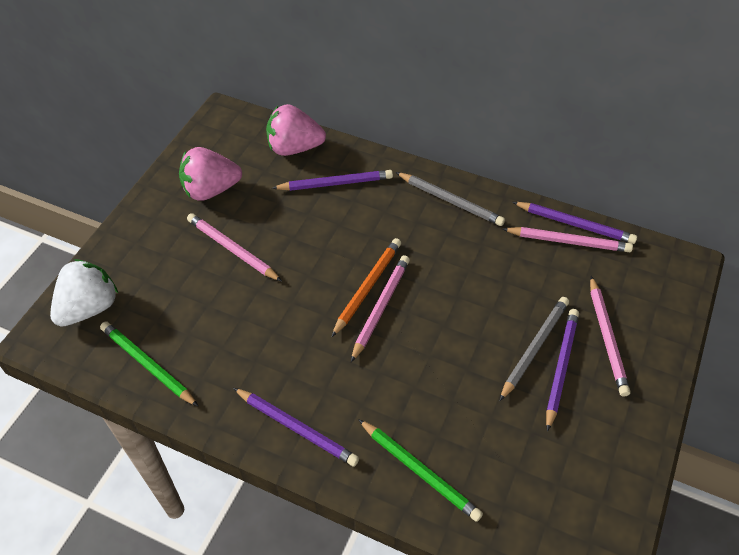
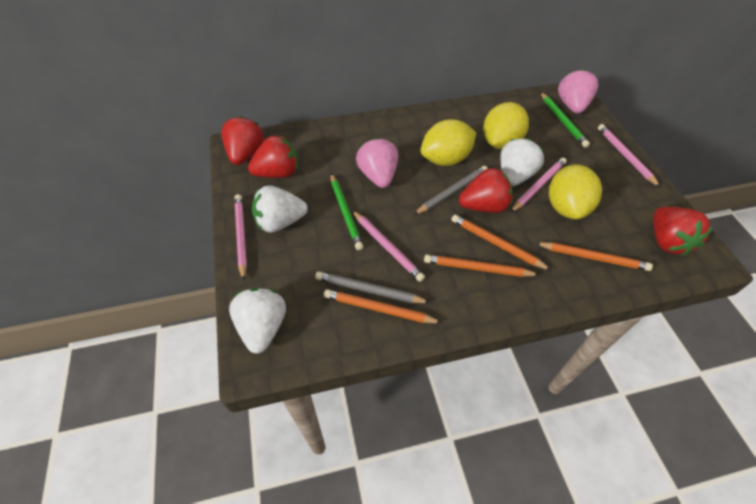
orange pencil: [332,238,401,337] = 1 -> [324,289,442,323] [424,254,539,277] [451,215,552,271] [535,242,653,271] = 4
purple pencil: [233,388,359,467] [272,170,393,191] [512,202,637,244] [546,309,579,432] = 4 -> none = 0
red strawberry: none = 0 -> [221,116,264,165] [248,135,297,178] [459,168,512,213] [653,207,713,256] = 4
white strawberry: [50,259,118,327] = 1 -> [229,288,286,354] [252,186,308,233] [501,138,544,187] = 3
yellow lemon: none = 0 -> [421,119,476,166] [483,102,529,149] [549,165,602,219] = 3

